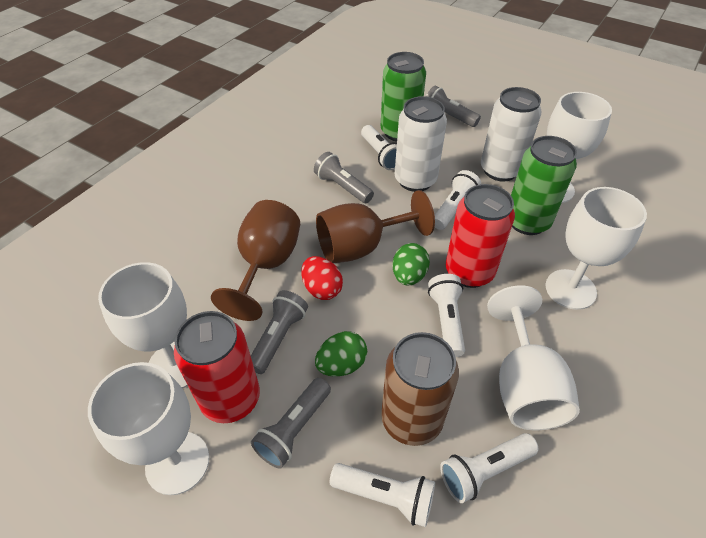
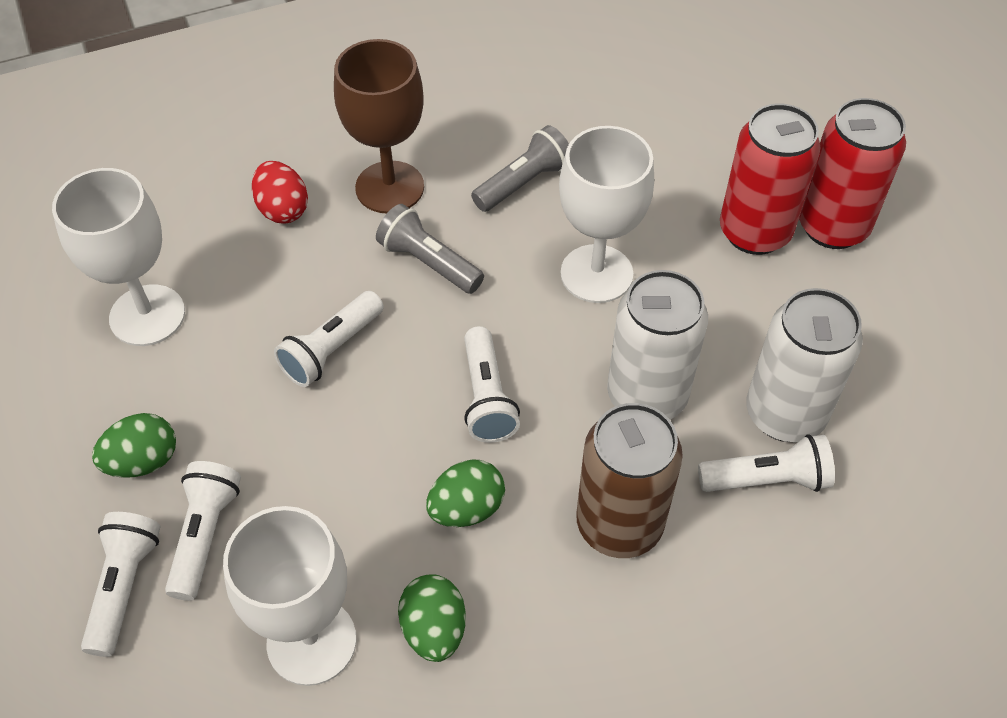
brown goblet: [211,200,300,321] [316,190,435,263] = 2 -> [334,39,424,213] = 1
green can: [381,52,426,142] [511,136,577,235] = 2 -> none = 0
green egg: [315,331,367,377] [392,243,430,285] = 2 -> [92,413,176,478] [398,574,466,662] [426,459,505,527] = 3
grey flashlight: [251,290,308,374] [251,378,331,469] [314,152,374,203] [426,86,481,127] = 4 -> [376,204,484,294] [471,125,569,212] = 2
white goblet: [88,362,209,495] [98,262,188,388] [487,285,580,430] [545,187,647,310] [547,92,612,203] = 5 -> [52,168,185,346] [223,506,356,686] [559,126,654,303] = 3

